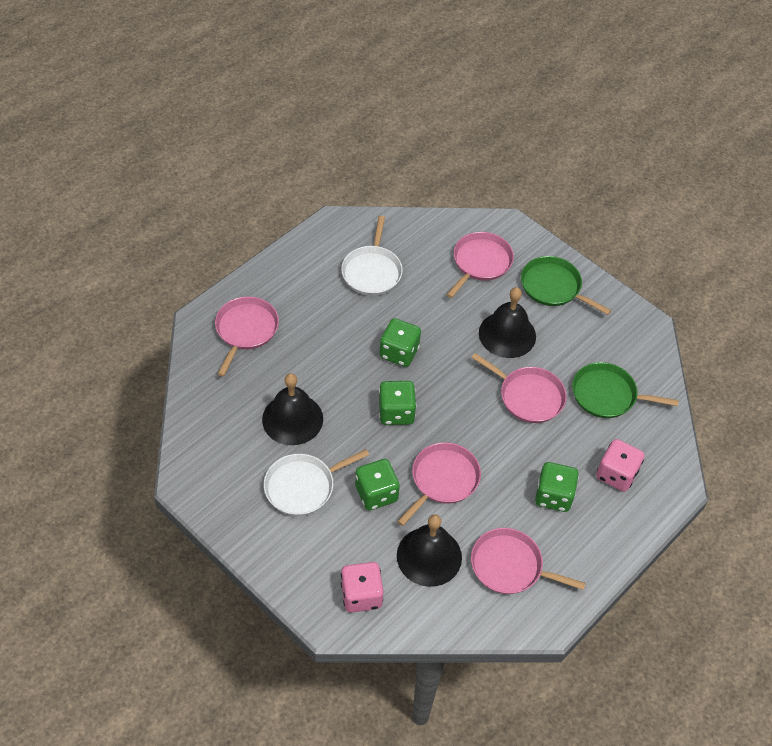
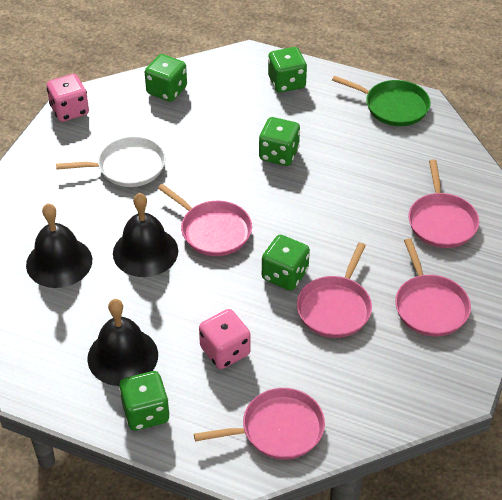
green dice: [355,459,400,510] [379,381,416,425] [380,318,421,367] [535,462,579,512] = 4 -> [119,371,170,431] [145,54,187,102] [259,117,300,166] [262,235,310,291] [268,47,307,93] = 5
green pan: [521,256,611,315] [572,362,679,418] = 2 -> [332,76,431,126] = 1
white pan: [264,449,369,516] [341,216,403,296] = 2 -> [56,136,166,187] = 1

